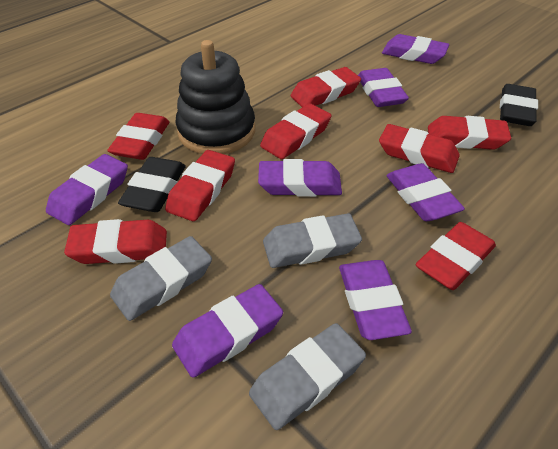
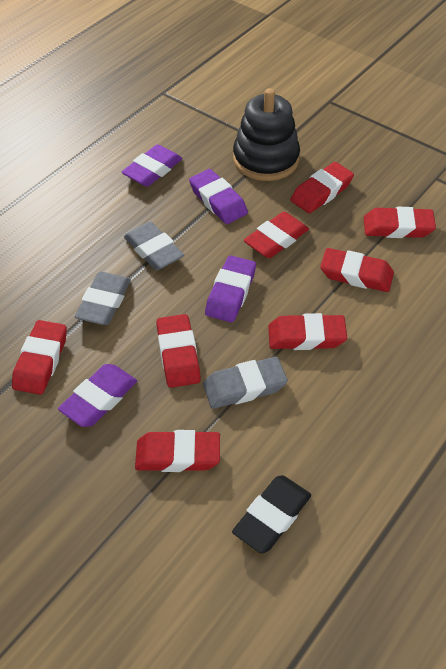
black eraser: [118,157,186,212] [500,84,538,126] = 2 -> [232,475,311,554] = 1
purple eraser: [46,154,128,225] [172,284,283,378] [258,159,342,197] [339,260,412,340] [358,68,409,107] [382,34,449,64] [386,163,465,221] = 7 -> [58,364,137,427] [121,144,182,187] [189,169,248,224] [205,255,256,323] = 4

